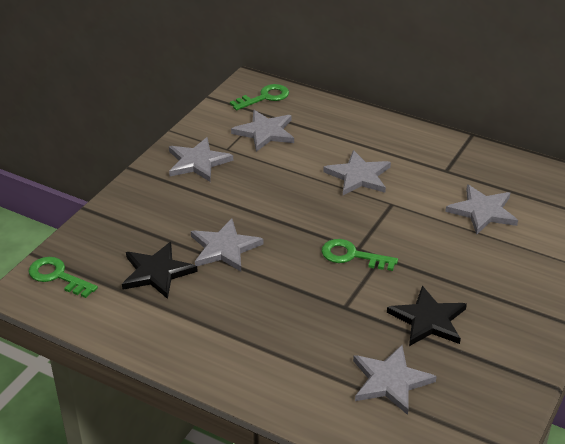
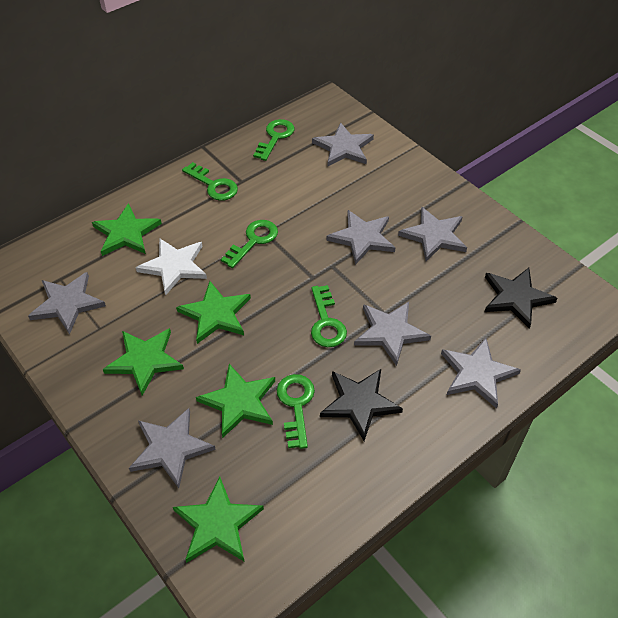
green key: [28,257,98,298] [230,84,289,110] [322,239,398,271] = 3 -> [182,162,238,201] [221,220,278,268] [253,119,294,161] [277,374,315,449] [311,285,347,347] = 5
green star: none = 0 -> [92,203,162,256] [103,328,184,396] [173,476,264,563] [176,281,251,344] [196,364,275,438] = 5
grey star: [169,137,233,182] [191,218,264,271] [231,110,294,152] [323,150,391,195] [353,345,437,415] [445,185,518,235] = 6 -> [28,272,106,334] [129,408,216,488] [312,122,374,166] [326,210,395,265] [354,302,431,366] [398,207,467,261] [441,338,521,409] = 7
white star: none = 0 -> [136,238,207,296] = 1

